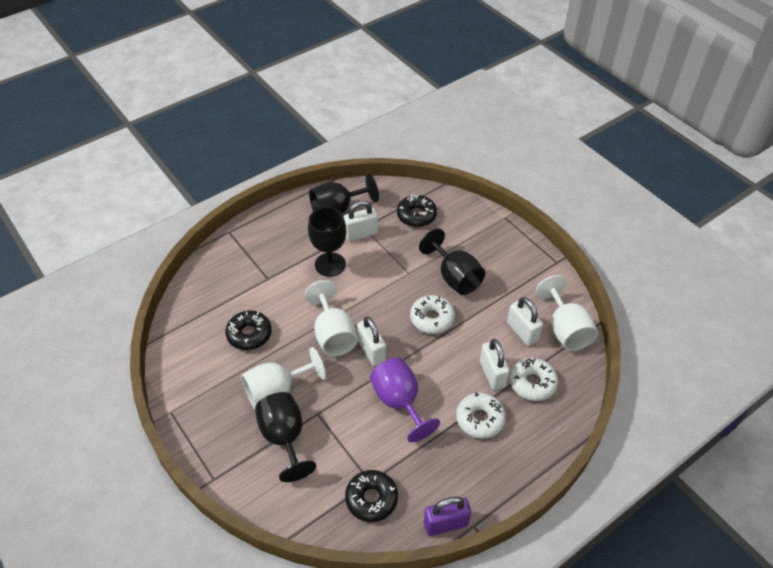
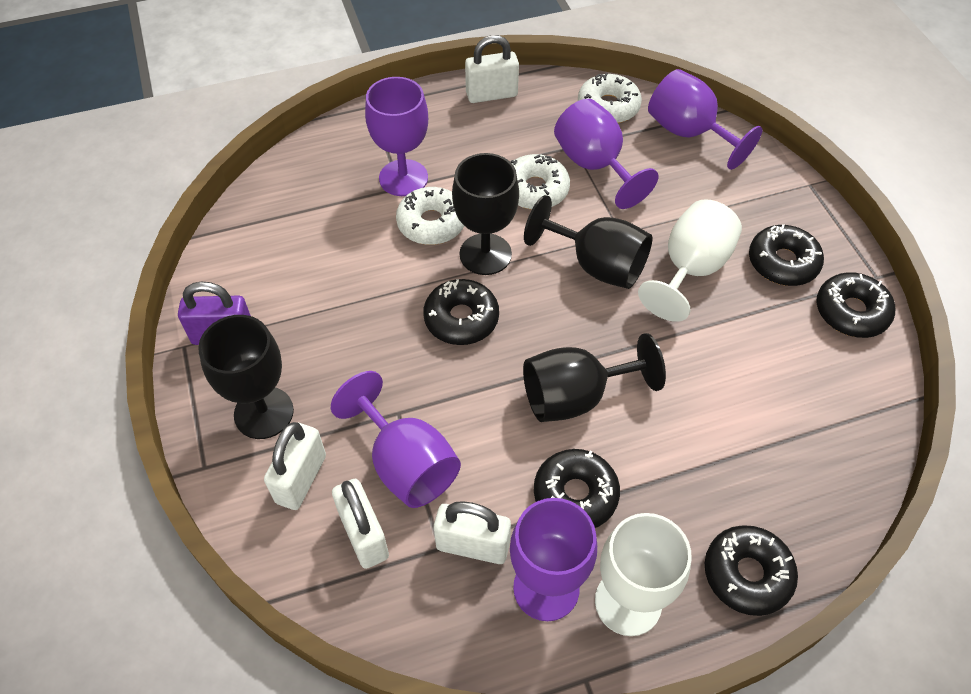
black donut: [225,310,272,350] [345,470,398,522] [397,194,437,227] = 3 -> [423,279,499,345] [534,449,620,528] [705,525,798,616] [749,224,824,286] [816,272,895,338] = 5
purple goblet: [370,357,440,442] = 1 -> [331,371,461,508] [365,77,428,196] [510,498,597,621] [554,99,659,209] [648,69,762,170] = 5
white goblet: [241,347,326,409] [305,280,358,356] [536,275,598,351] = 3 -> [595,513,691,636] [638,199,742,322] = 2

